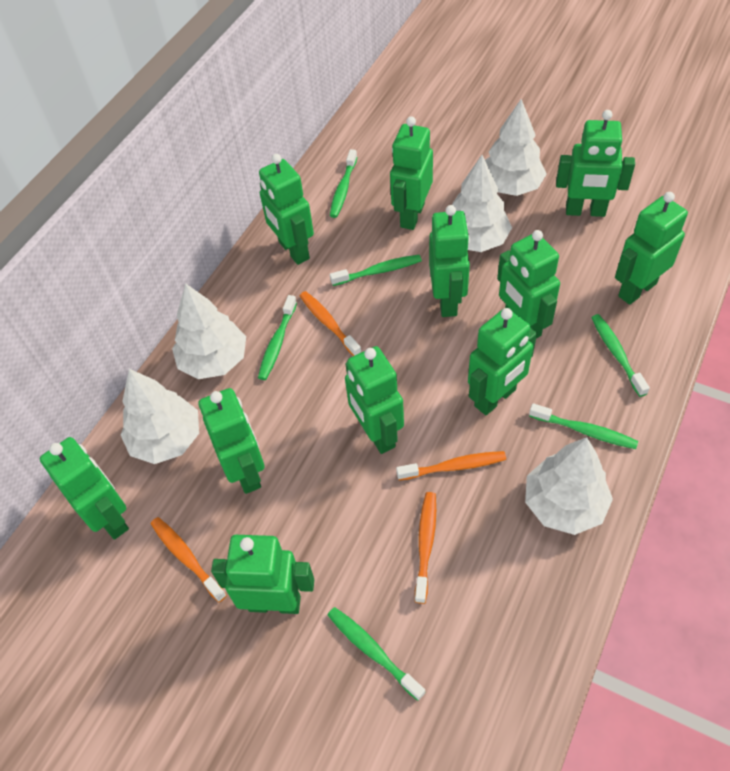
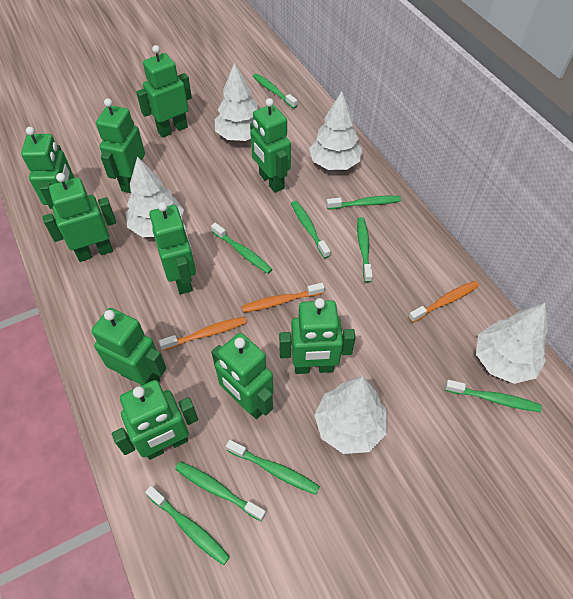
green robot: [40,437,129,540] [199,388,265,494] [211,535,314,614] [259,154,314,265] [345,346,404,454] [390,116,433,230] [429,205,470,317] [468,308,537,415] [497,230,560,339] [556,110,635,217] [615,192,688,305] = 11 -> [21,127,74,209] [43,173,116,262] [91,308,167,385] [96,98,145,193] [112,380,198,460] [136,45,192,138] [149,202,196,294] [211,333,274,419] [250,98,291,193] [279,298,356,374] = 10
green toothbrush: [258,295,297,380] [328,607,425,701] [330,149,357,218] [330,255,422,286] [529,403,638,449] [591,314,650,397] = 6 -> [145,486,230,565] [175,461,266,521] [211,223,272,274] [226,440,320,495] [253,74,298,109] [291,201,330,259] [326,196,401,209] [357,217,372,283] [445,380,542,412] = 9
orange toothbrush: [151,517,227,602] [300,291,361,356] [396,451,506,480] [415,492,436,604] = 4 -> [159,317,247,351] [241,283,325,313] [408,281,479,323] = 3

